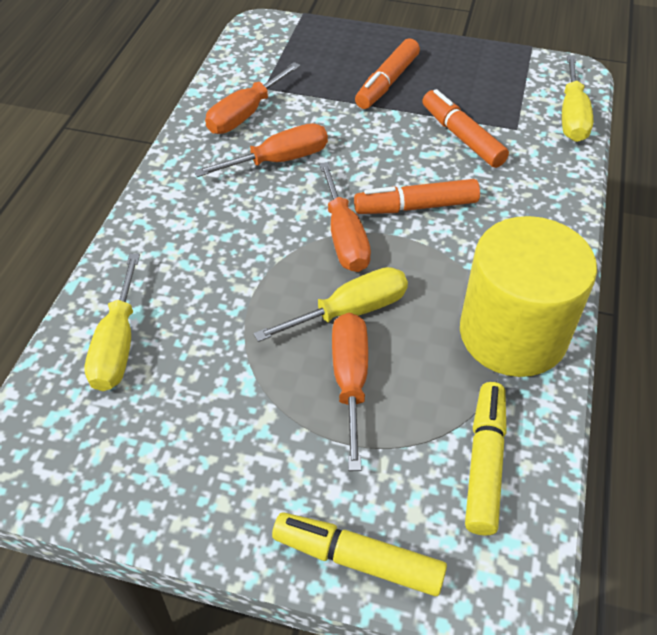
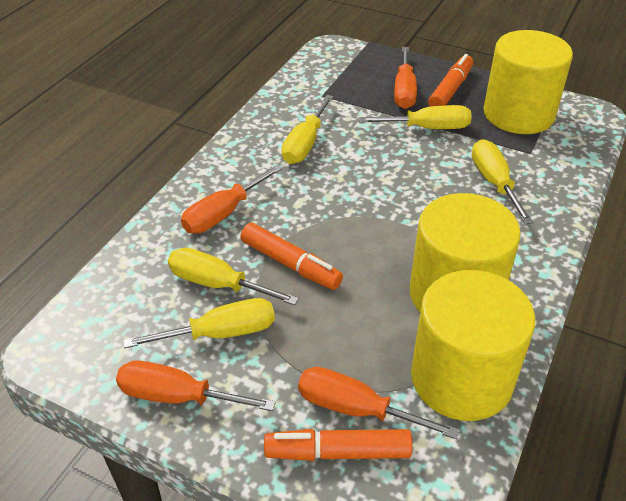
yellow cylinder: [460,216,597,377] = 1 -> [410,193,521,312] [411,270,536,421] [483,30,573,134] = 3
yellow marker: [272,512,447,596] [465,382,507,536] = 2 -> none = 0
yellow screwdriver: [84,254,140,391] [254,267,408,342] [562,56,593,142] = 3 -> [123,298,275,348] [168,248,299,305] [282,95,334,164] [359,105,472,129] [472,139,533,224] = 5

